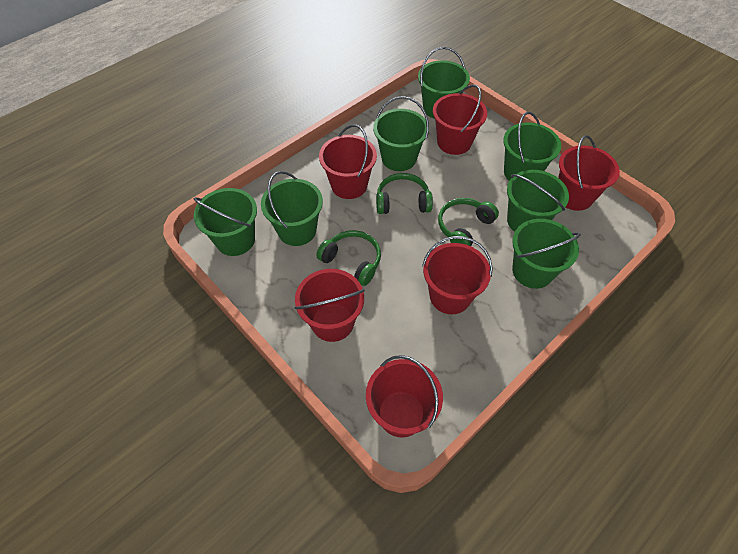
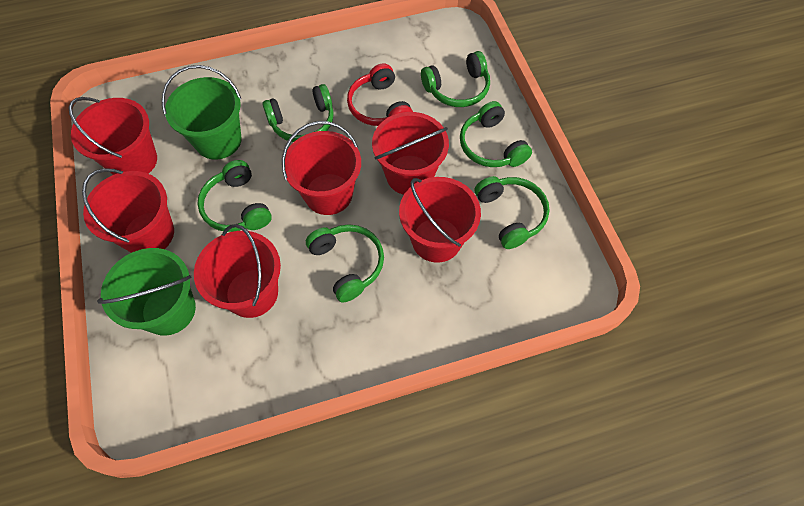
green bucket: [194,188,257,256] [261,171,323,246] [373,96,429,171] [418,47,470,119] [503,112,561,181] [507,170,569,232] [512,219,581,289] = 7 -> [97,248,196,336] [162,65,242,160] = 2
green headphones: [316,230,381,286] [376,173,433,214] [438,198,499,246] = 3 -> [198,160,272,232] [262,84,334,142] [306,224,384,302] [421,51,490,107] [460,101,532,167] [475,176,550,249] = 6
red headphones: none = 0 -> [347,63,413,126] = 1

